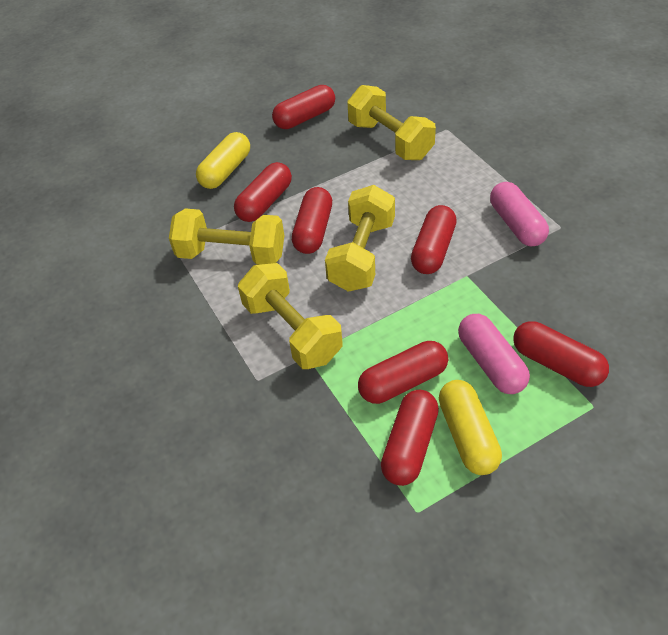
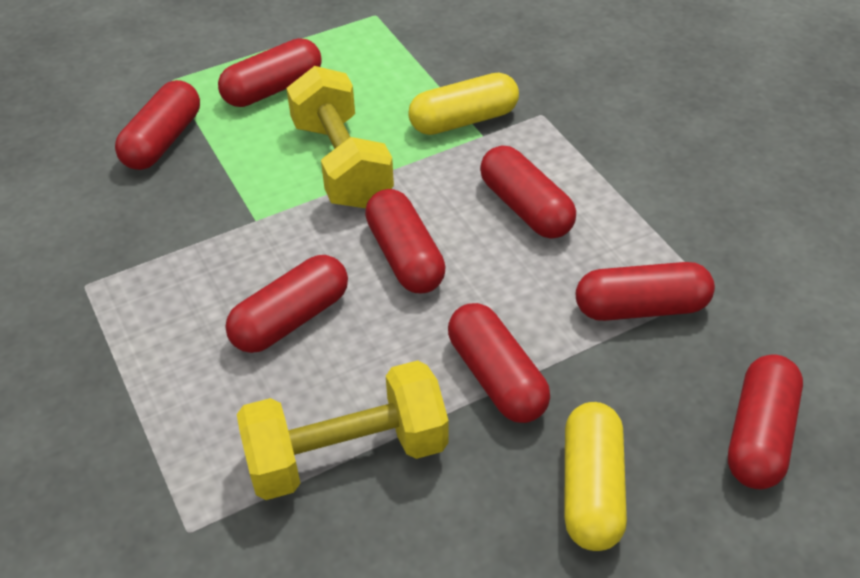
pink capsule: [458,314,530,394] [490,182,549,246] = 2 -> none = 0
red capsule: [234,162,292,222] [272,85,335,129] [292,187,332,254] [358,341,448,404] [381,390,439,486] [411,205,457,274] [513,321,609,387] = 7 -> [115,80,200,170] [218,38,322,107] [225,255,348,353] [365,189,446,293] [448,303,550,423] [480,146,576,239] [576,262,715,321] [728,355,803,489] = 8
yellow dumbbell: [169,208,284,265] [238,263,343,369] [325,185,395,292] [347,85,436,160] = 4 -> [237,360,449,500] [286,66,394,208] = 2

